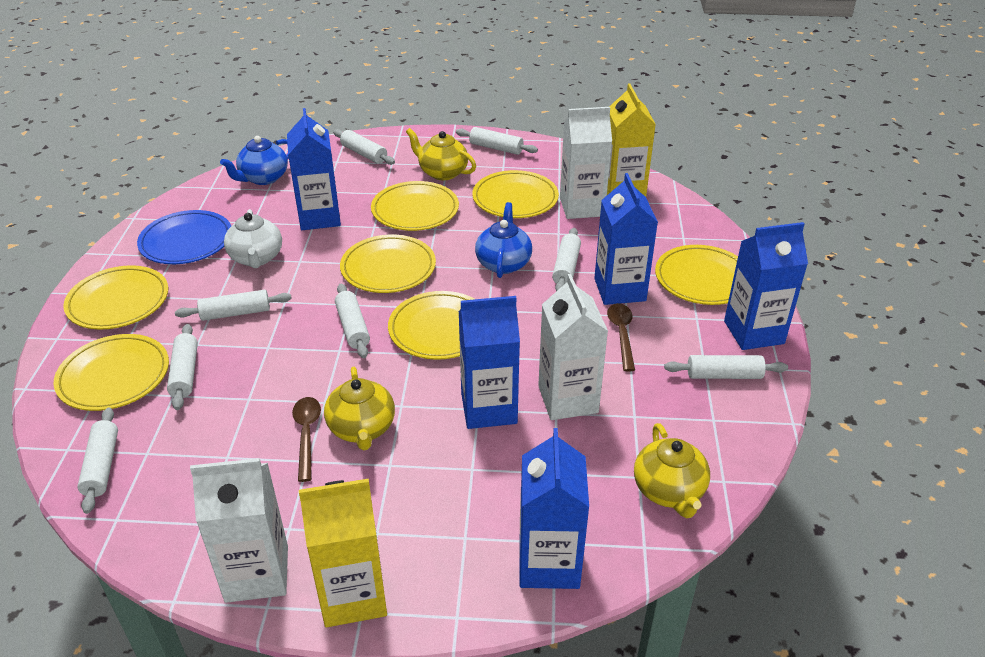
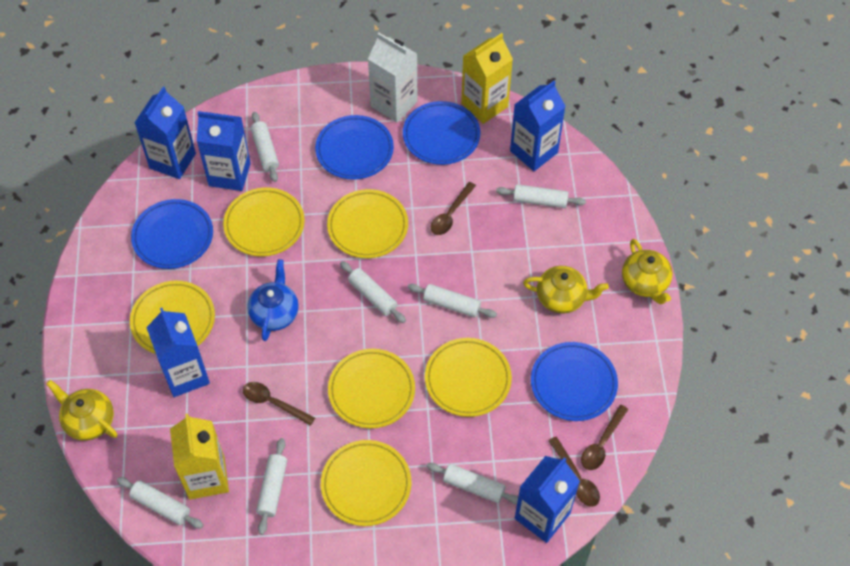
blue plate: [137,210,231,264] = 1 -> [131,199,213,269] [315,115,394,180] [403,101,480,165] [531,342,618,421] = 4
blue teapot: [220,136,289,185] [475,202,532,278] = 2 -> [247,259,299,341] = 1
brown spoon: [292,397,321,482] [607,303,635,372] = 2 -> [243,382,315,426] [431,182,476,235] [548,436,600,507] [581,405,628,470] = 4
white carton: [190,458,288,603] [538,274,608,420] [560,107,612,219] = 3 -> [368,32,417,122] = 1
white rolling pin: [77,407,118,514] [167,324,198,410] [175,290,292,321] [333,129,395,165] [335,284,370,358] [456,127,538,155] [552,228,581,291] [664,355,788,379] = 8 -> [117,477,203,529] [251,112,279,182] [256,438,287,535] [340,261,406,323] [408,284,497,318] [426,463,518,504] [496,184,586,208] = 7
white teapot: [224,209,282,268] = 1 -> none = 0
yellow plate: [53,334,169,411] [63,265,168,329] [340,235,436,293] [371,181,459,231] [388,291,474,360] [472,170,559,218] [655,245,738,305] = 7 -> [130,281,215,354] [223,187,305,256] [321,440,411,526] [327,189,408,258] [328,349,415,428] [425,338,512,417] = 6

